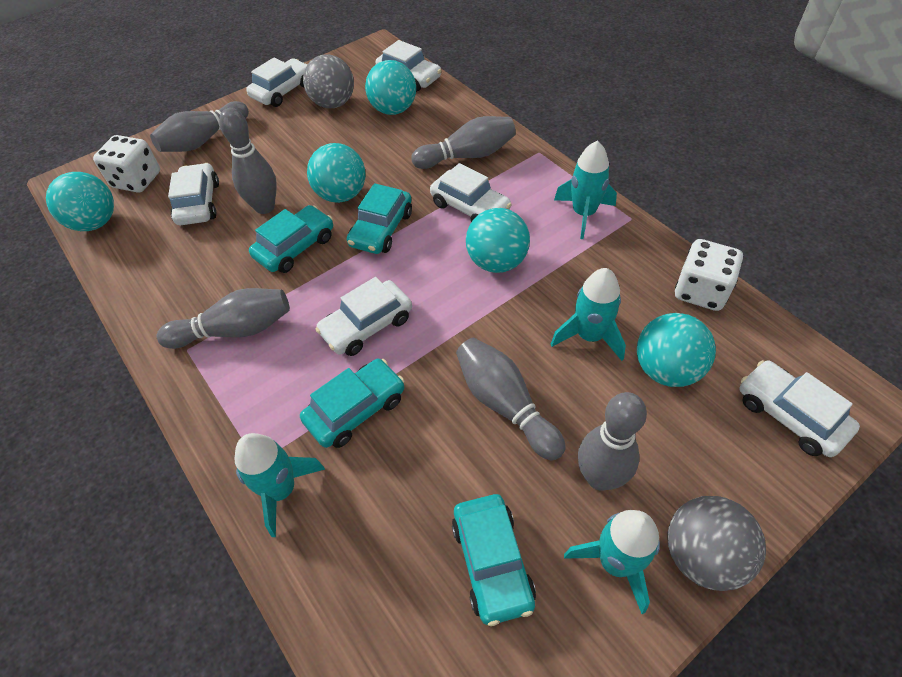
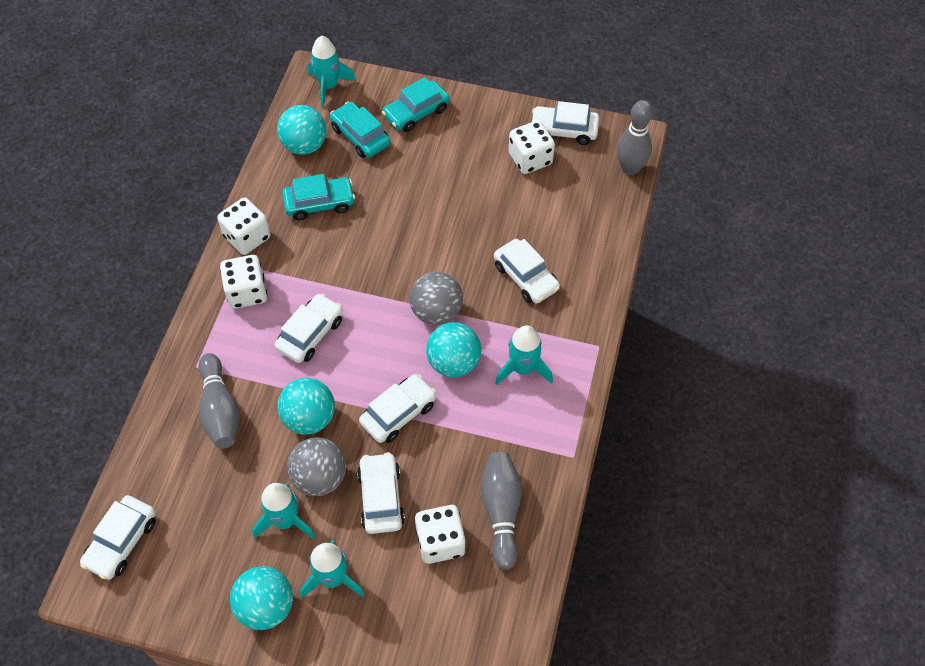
grey bowling pin: [150,101,249,152] [157,288,290,349] [219,108,277,214] [411,116,516,169] [456,338,566,460] [578,392,647,491] = 6 -> [199,353,240,448] [481,452,522,570] [616,100,653,175] = 3
turquoise ball: [46,172,114,231] [307,143,366,203] [365,60,416,115] [466,208,530,273] [637,313,716,387] = 5 -> [230,566,293,630] [277,105,326,155] [278,378,335,435] [426,322,481,377] = 4
turquoise car: [249,205,333,273] [300,359,405,448] [347,183,412,254] [452,494,536,626] = 4 -> [282,174,355,220] [330,102,390,158] [382,77,449,132] = 3
white dice: [93,135,160,193] [675,239,743,311] = 2 -> [217,198,270,255] [220,255,267,309] [415,505,466,564] [509,120,555,174] = 4

